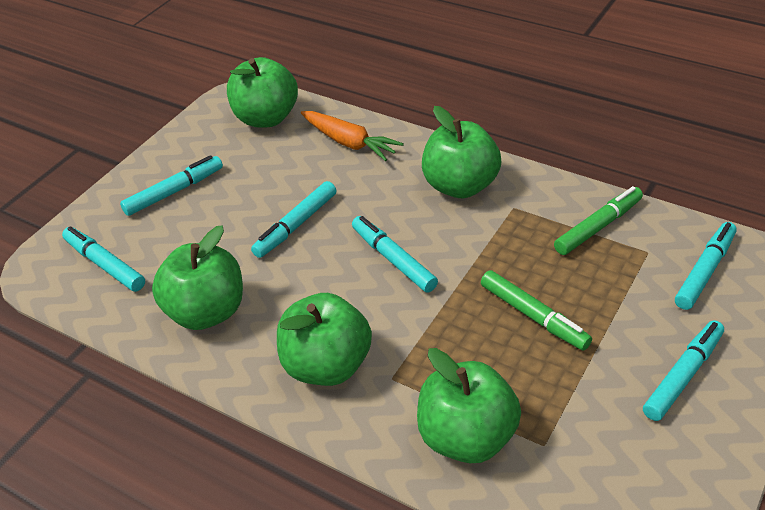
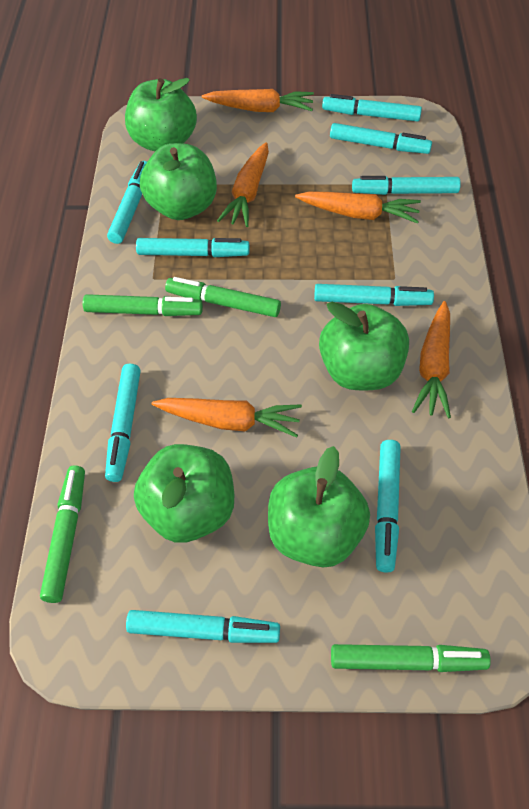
green marker: [481,270,592,351] [554,186,643,255] = 2 -> [40,466,85,603] [83,294,203,316] [165,277,281,317] [331,644,491,672] = 4
orange carrot: [301,111,404,161] = 1 -> [152,398,302,437] [202,89,314,112] [217,142,269,227] [295,191,421,224] [412,301,451,418] = 5
turquoise marker: [62,226,145,292] [120,155,223,216] [251,181,337,258] [352,216,438,292] [643,320,724,421] [675,222,736,310] = 6 -> [105,364,141,482] [107,161,147,244] [126,610,280,643] [136,238,250,257] [314,284,434,306] [322,94,422,121] [330,123,432,154] [352,176,461,195] [375,440,401,572] = 9

